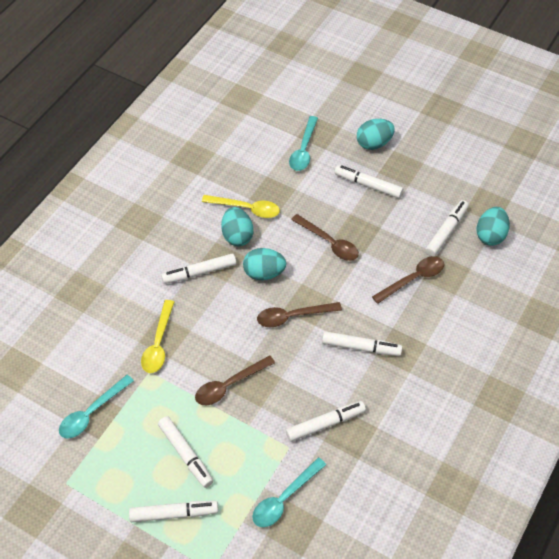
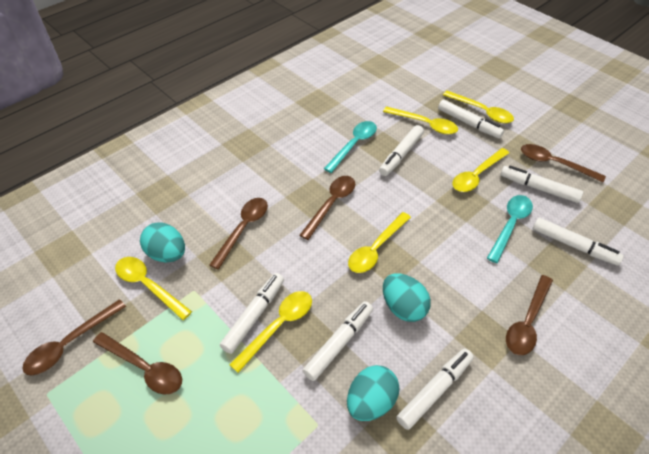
brown spoon: [195,355,275,405] [257,302,342,327] [291,214,359,261] [372,256,444,304] = 4 -> [22,299,126,375] [93,332,182,395] [209,198,268,269] [300,176,355,240] [506,275,553,355] [521,144,606,182] = 6
turquoise egg: [221,207,253,246] [243,248,286,280] [357,119,395,150] [476,207,510,246] = 4 -> [140,222,185,263] [347,365,400,421] [383,273,431,322] = 3
turquoise spoon: [59,375,134,439] [253,457,326,527] [289,116,318,171] = 3 -> [324,121,377,173] [487,195,533,263] = 2
yellow spoon: [141,300,174,373] [202,195,280,218] = 2 -> [115,257,192,320] [229,291,312,373] [348,212,411,273] [383,106,458,135] [443,91,514,123] [453,148,509,192] = 6

